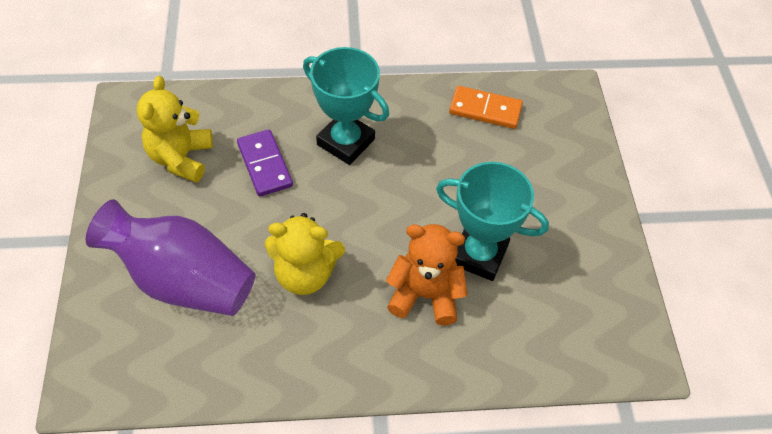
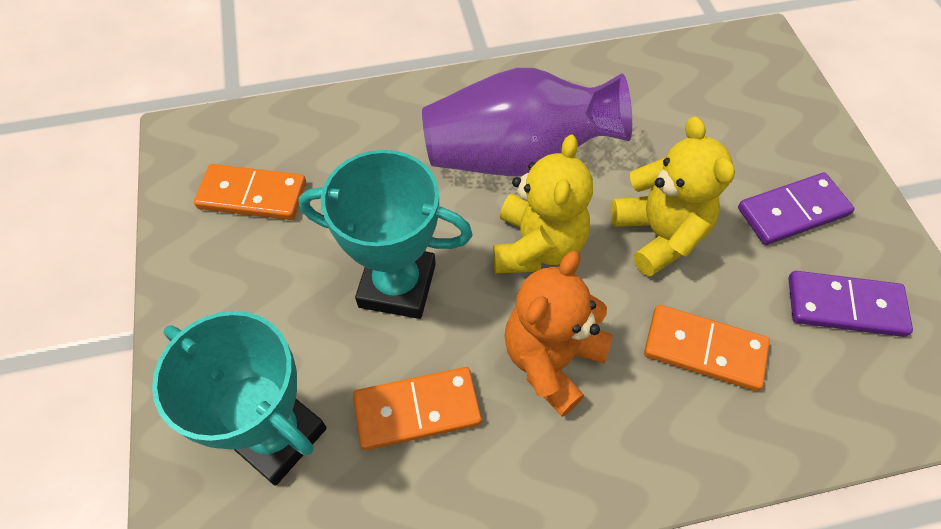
orange domino: [449,86,523,129] = 1 -> [194,164,306,220] [353,367,482,450] [644,305,770,391] = 3
purple domino: [237,129,293,197] = 1 -> [738,173,854,245] [788,271,913,337] = 2

